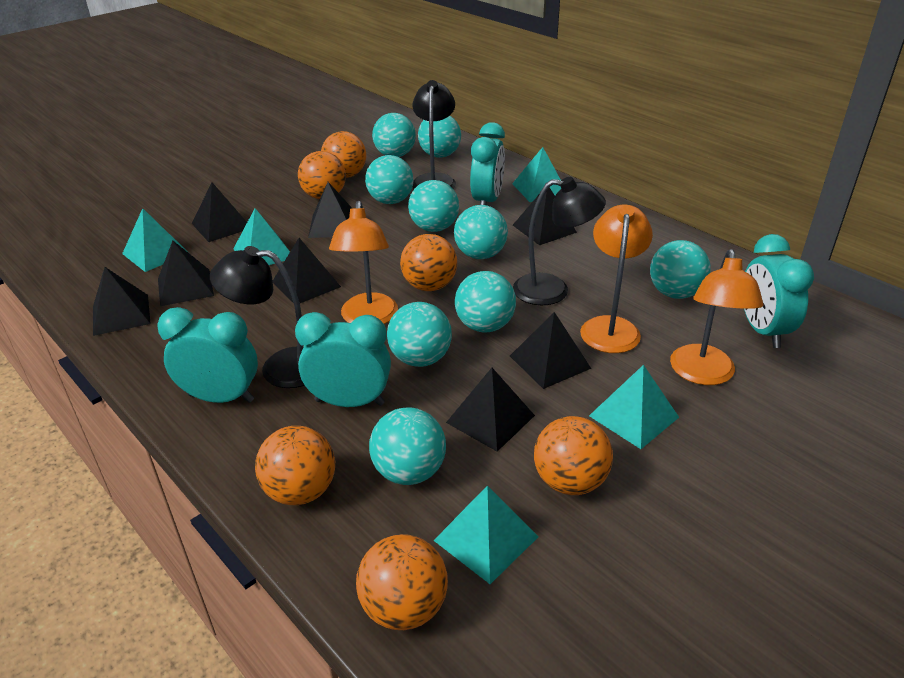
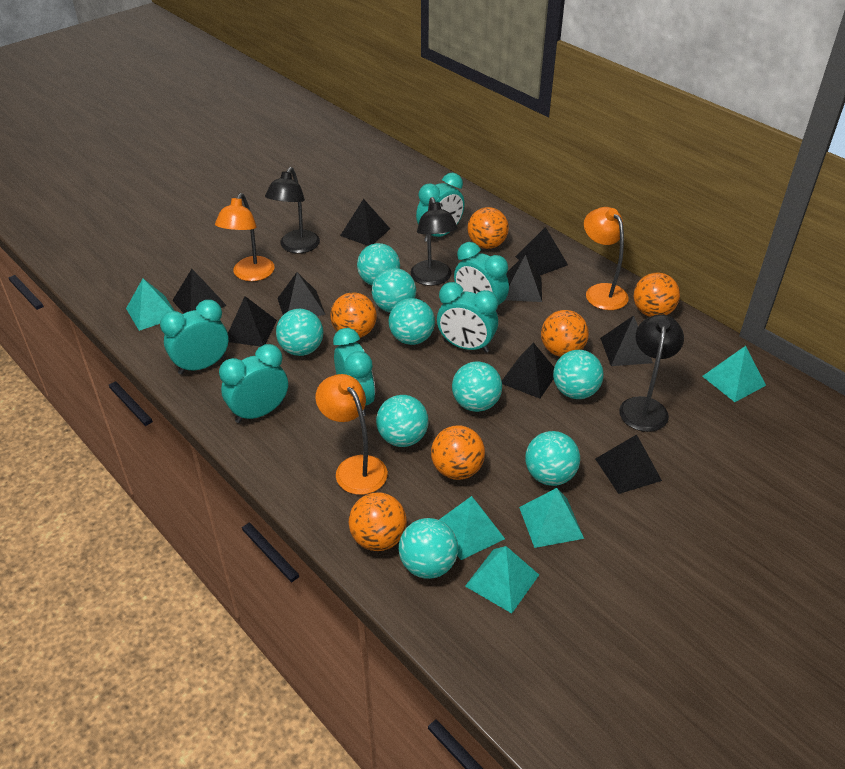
black pyramid: [93,267,151,336] [158,241,214,306] [192,182,247,242] [273,238,341,303] [308,182,352,238] [446,368,535,452] [510,312,592,389] [513,187,577,245] = 8 -> [172,269,227,313] [228,296,277,347] [277,272,326,316] [340,199,390,246] [502,343,554,398] [505,254,542,302] [516,227,568,275] [595,434,662,494] [600,315,653,366] = 9
turquoise clock: [157,307,258,403] [295,312,391,407] [470,122,505,205] [744,234,814,348] = 4 -> [160,300,229,374] [219,344,288,423] [333,328,375,416] [416,173,465,242] [437,282,498,353] [454,242,509,316] = 6

